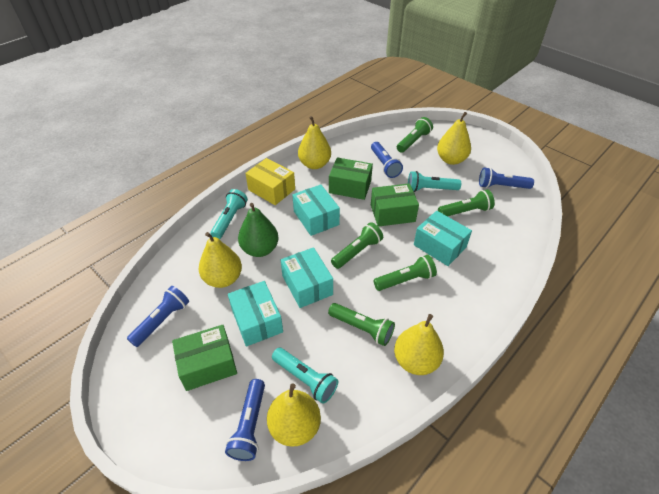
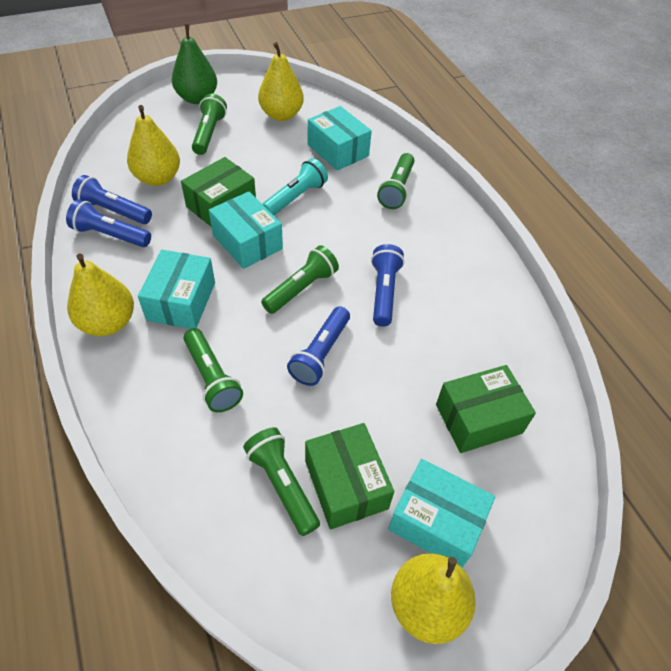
turquoise flashlight: [210,189,248,239] [272,348,338,404] [408,171,461,192] = 3 -> [262,158,328,215] = 1
yellow box: [245,158,295,205] = 1 -> none = 0
yellow pear: [199,232,242,288] [267,384,321,447] [298,116,331,169] [394,314,444,375] [437,112,471,165] = 5 -> [67,253,134,336] [127,105,180,186] [258,42,304,121] [391,553,476,644] = 4

